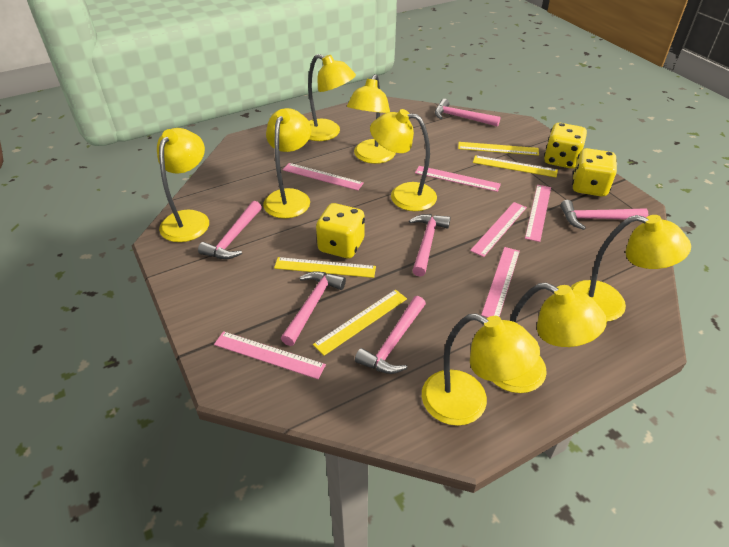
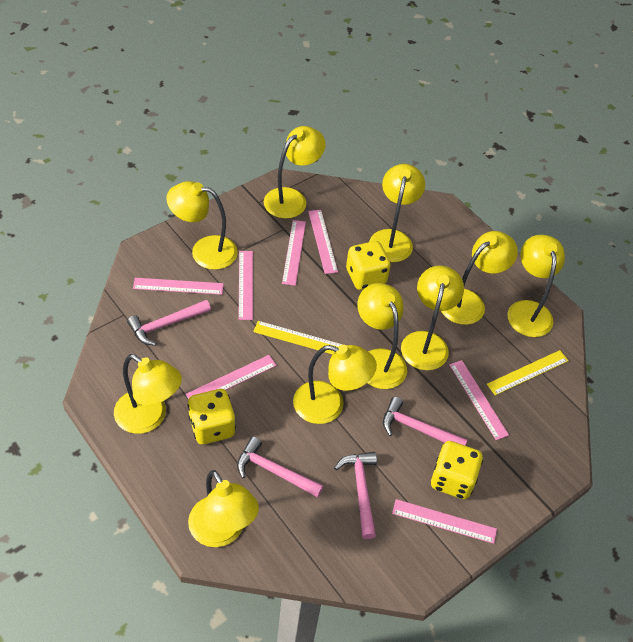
pink hammer: [198,201,262,259] [281,271,346,346] [355,296,426,374] [409,214,451,277] [435,99,500,127] [560,200,648,230] = 6 -> [127,300,211,346] [237,437,324,498] [334,452,377,539] [383,397,467,445] = 4
pink ruler: [214,331,326,379] [283,163,364,191] [415,166,501,192] [470,202,527,257] [481,247,520,317] [525,185,551,242] = 6 -> [133,278,224,295] [186,355,277,399] [238,251,253,320] [282,220,306,286] [308,210,338,274] [392,499,497,544] [449,360,509,440] = 7
yellow lamp: [157,128,209,242] [263,108,312,218] [308,54,356,141] [347,74,396,164] [370,109,437,211] [422,313,540,426] [492,283,607,393] [571,215,691,322] = 8 -> [114,354,182,434] [166,181,238,270] [188,470,259,547] [264,126,326,219] [293,345,377,424] [357,283,407,389] [369,164,425,262] [401,265,464,370] [441,231,518,325] [507,235,565,337] = 10
yellow ruler: [274,257,376,278] [313,289,407,356] [458,142,539,156] [473,155,558,177] = 4 -> [253,321,343,354] [487,350,569,395] = 2

